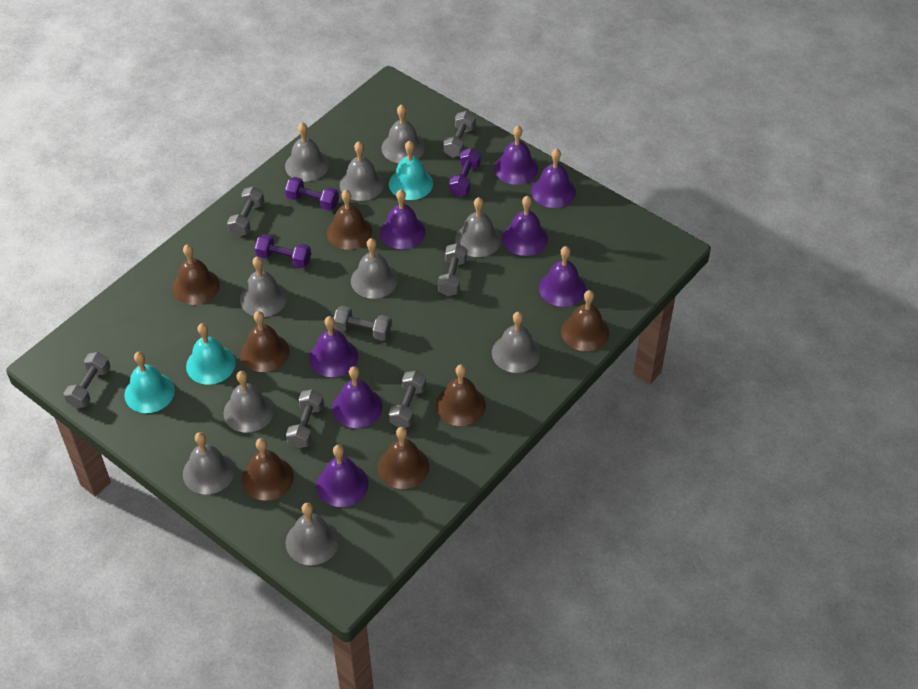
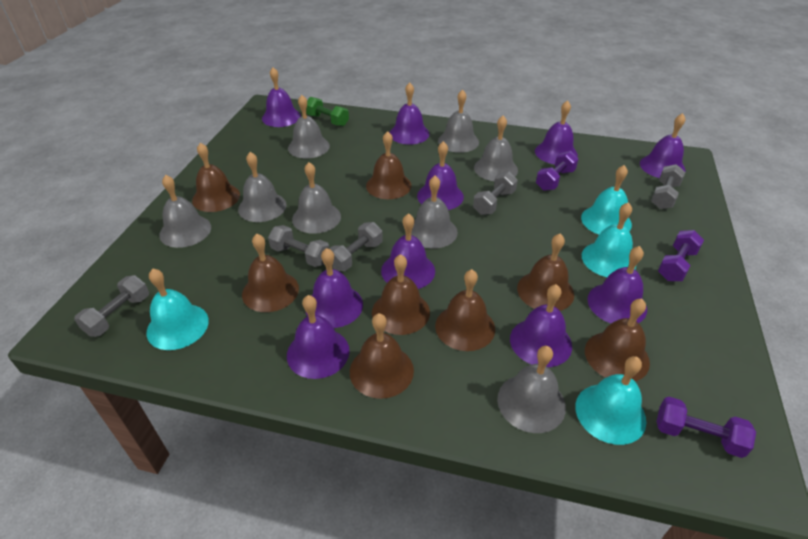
brown bell: [173,244,220,305] [241,311,290,372] [242,438,294,501] [327,190,373,250] [378,427,429,489] [436,365,486,426] [561,290,609,351] = 7 -> [192,143,240,212] [242,234,299,312] [350,313,414,399] [366,131,412,199] [372,254,430,335] [435,269,495,351] [517,234,574,311] [585,298,650,381] = 8
green dumbbell: none = 0 -> [306,97,349,126] = 1
grey bell: [183,432,235,494] [224,371,274,432] [240,257,287,317] [285,122,329,181] [285,503,339,565] [340,141,384,201] [351,238,398,299] [381,104,425,163] [455,197,501,257] [492,312,541,373] = 10 -> [159,175,211,248] [238,152,287,222] [288,95,330,158] [292,162,341,234] [411,176,458,249] [438,89,479,153] [474,116,518,181] [497,346,566,433] = 8
grey dumbbell: [64,352,110,408] [227,186,264,236] [286,389,324,448] [334,306,391,341] [389,371,426,428] [438,243,467,296] [443,111,476,157] = 7 -> [74,275,149,337] [268,225,329,267] [329,222,383,271] [473,172,518,215] [651,164,685,209] = 5
purple bell: [309,316,358,377] [316,445,369,507] [332,366,383,428] [380,189,426,249] [494,126,538,185] [502,196,548,256] [531,148,576,208] [539,246,586,307] = 8 -> [262,67,301,127] [287,295,350,379] [306,248,363,328] [381,213,435,289] [390,83,430,145] [417,141,464,210] [510,284,572,367] [535,100,578,164] [588,246,647,323] [640,113,686,178] = 10
turquoise bell: [124,352,175,413] [186,323,236,385] [389,141,433,200] = 3 -> [146,268,209,350] [575,356,646,445] [581,165,632,235] [582,202,636,277] = 4

